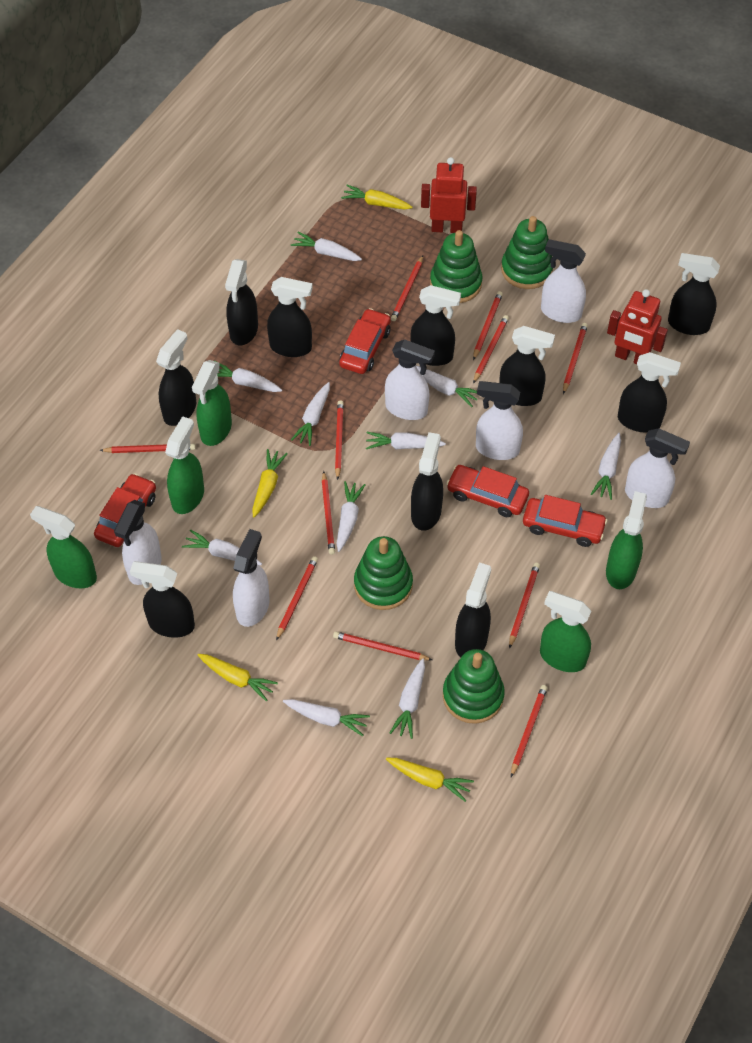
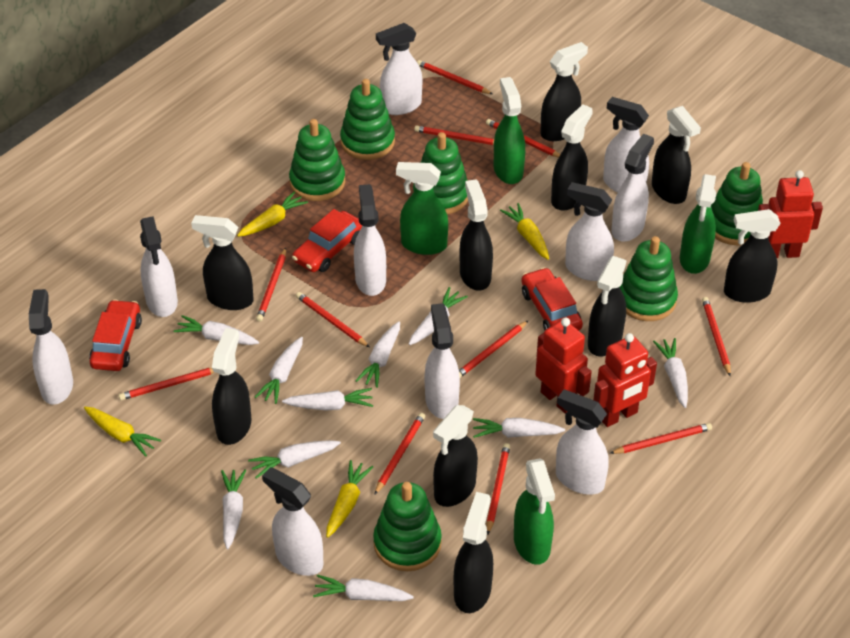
green spray bottle: [30,506,97,588] [165,416,204,514] [192,360,232,446] [540,591,592,672] [606,491,647,589] = 5 -> [396,162,448,255] [494,77,525,184] [514,458,555,565] [680,174,716,274] = 4
green stacking toy: [354,536,413,610] [430,230,482,303] [443,649,505,724] [501,216,553,289] = 4 -> [289,119,345,201] [340,79,395,160] [373,482,442,571] [413,132,468,214] [620,236,678,321] [711,162,763,245] = 6
red car: [94,473,156,547] [339,308,391,374] [446,465,529,517] [523,495,608,547] = 4 -> [89,299,142,371] [292,209,362,272] [521,267,583,331] = 3
red robot: [421,157,477,233] [607,289,668,364] = 2 -> [535,318,592,414] [593,333,657,427] [758,170,823,258] = 3
white spray bottle: [114,500,162,585] [233,529,269,627] [385,339,435,420] [476,381,523,460] [541,239,586,323] [625,428,690,508] = 6 -> [29,289,73,405] [140,216,178,317] [262,467,323,576] [354,184,386,296] [376,23,422,115] [425,303,460,419] [556,390,609,495] [565,182,614,281] [603,97,649,192] [611,134,654,242] = 10

